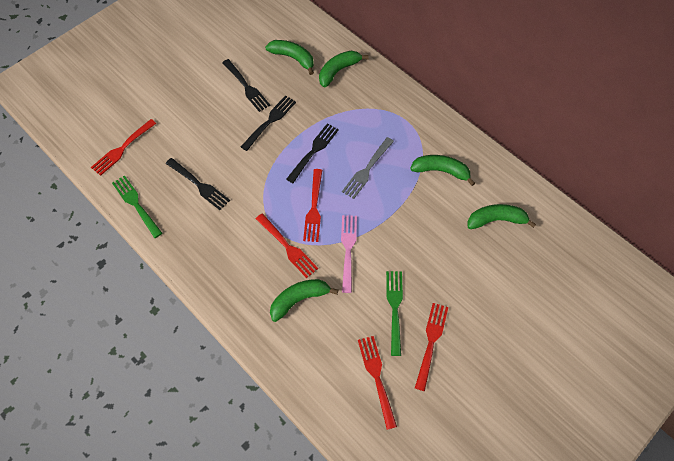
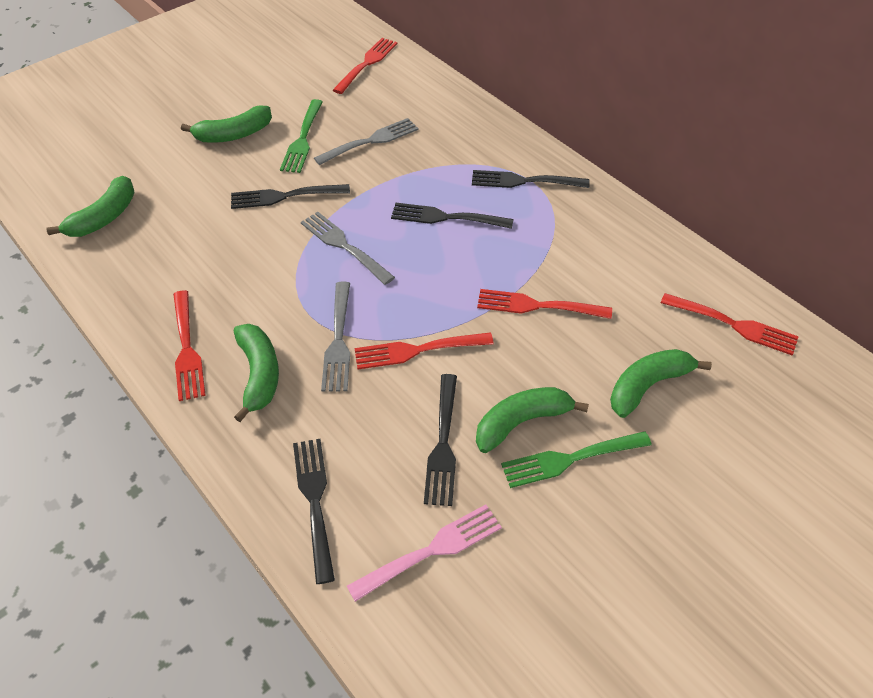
black fork: [166,158,230,210] [222,59,270,112] [241,95,296,151] [286,123,339,183] = 4 -> [231,184,350,209] [293,439,335,584] [391,203,513,229] [424,374,457,506] [472,170,590,188] = 5
grey fork: [342,137,394,199] = 1 -> [301,212,395,285] [314,118,419,165] [321,282,350,392] = 3

